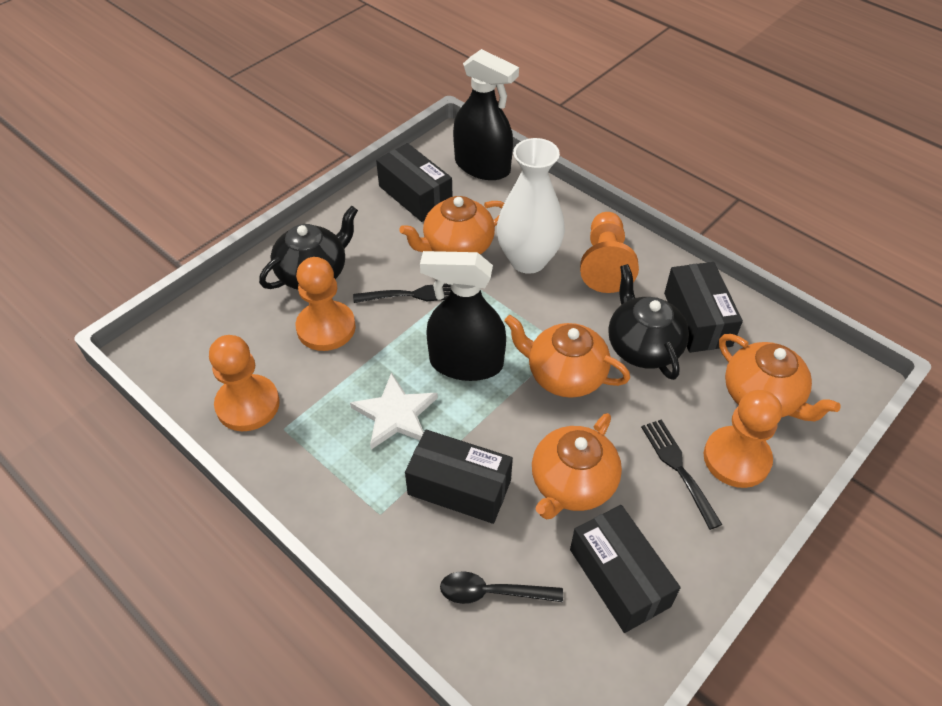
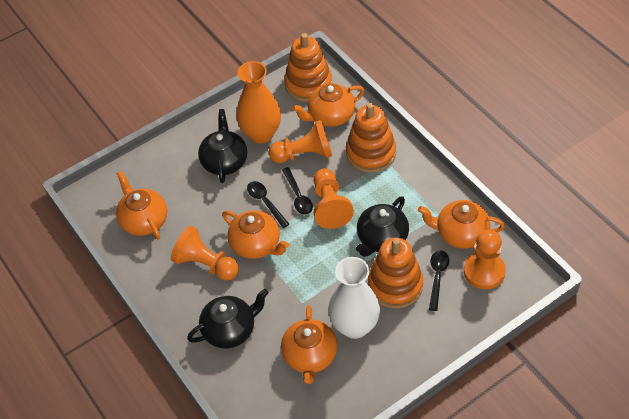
black box: [376,143,453,222] [405,430,513,524] [570,505,681,633] [664,262,743,353] = 4 -> none = 0
black fork: [353,284,451,303] [641,419,722,530] = 2 -> none = 0
black spoon: [440,571,563,604] = 1 -> [247,181,289,228] [282,167,313,215] [429,250,449,311] = 3
black spray bottle: [420,251,506,381] [453,49,519,180] = 2 -> none = 0
black teapot: [259,206,358,290] [608,264,689,380] = 2 -> [187,289,269,349] [198,109,247,183] [356,196,409,257] = 3
orange stacking toy: none = 0 -> [284,33,332,102] [346,103,396,173] [368,238,423,309] = 3
orange teapot: [399,196,504,255] [504,315,630,398] [532,413,622,519] [719,334,841,421] = 4 -> [116,171,167,240] [222,210,289,259] [281,305,337,384] [292,84,364,127] [418,200,505,249] = 5
orange vase: none = 0 -> [236,61,281,144] = 1
white star: [350,373,438,449] = 1 -> none = 0

